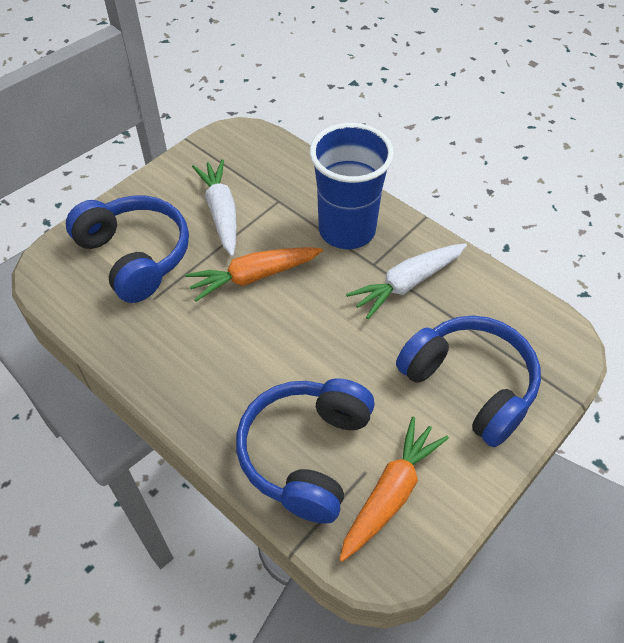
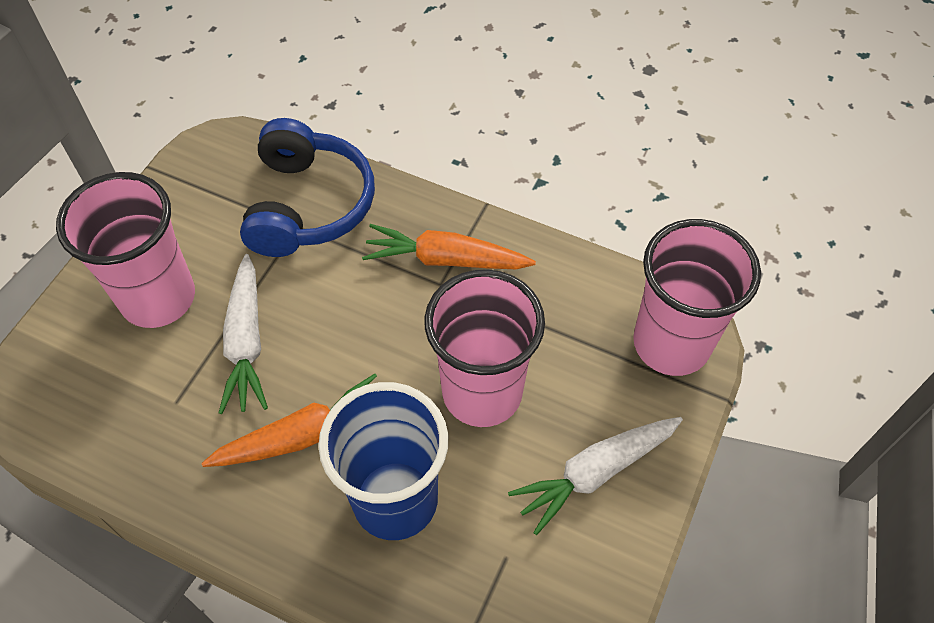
blue headphones: [66,196,189,303] [236,378,375,524] [396,316,541,447] = 3 -> [240,118,375,257] = 1
pink cup: none = 0 -> [56,172,195,328] [424,269,545,427] [633,219,761,376] = 3

